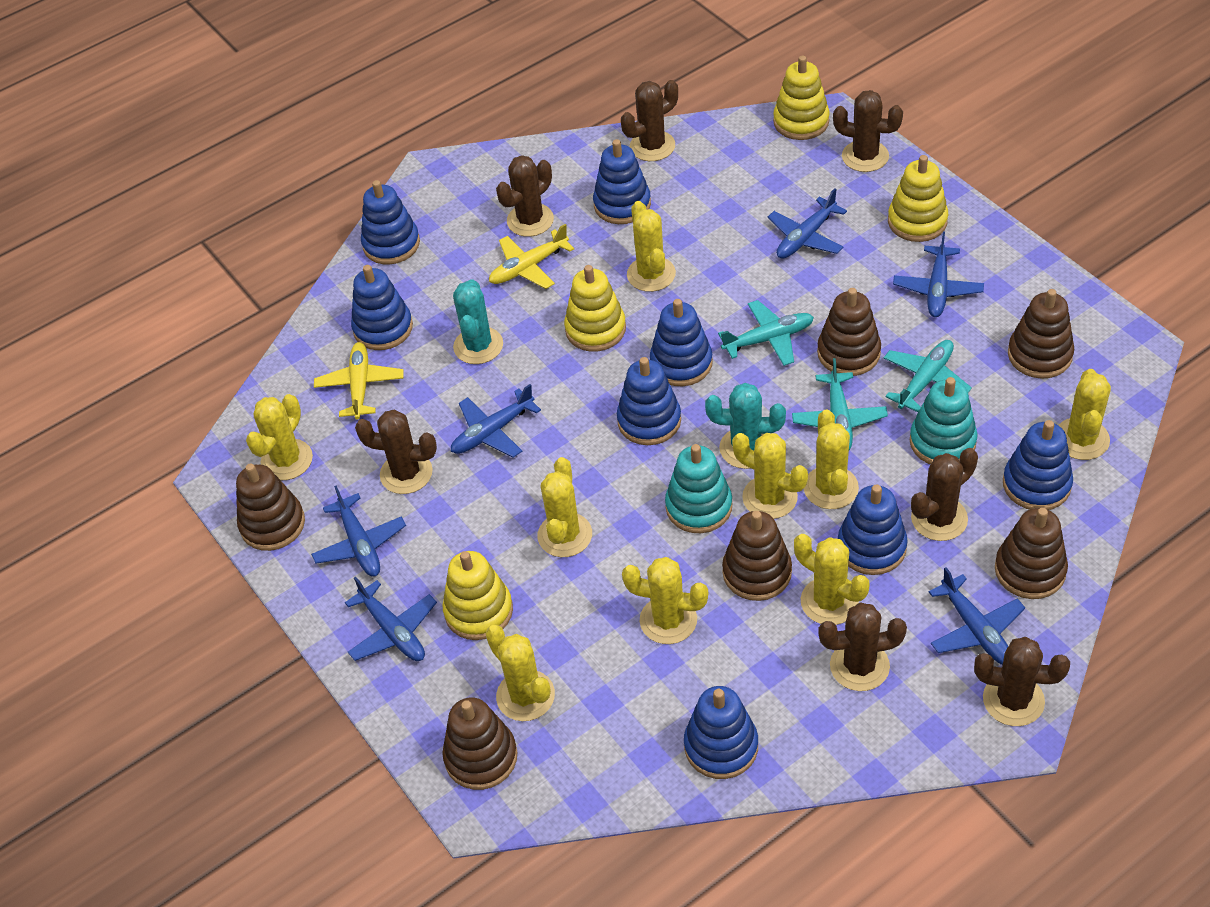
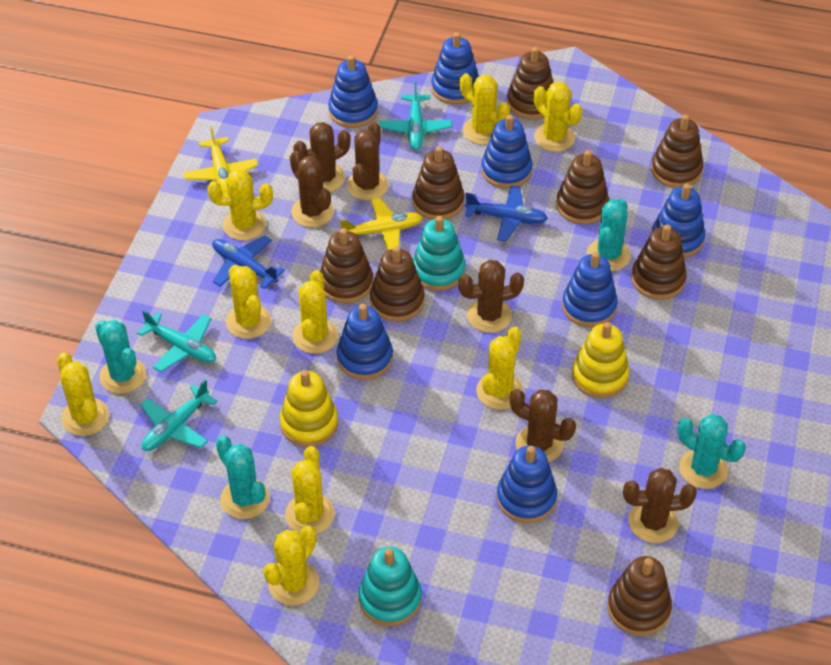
blue plane: [311,486,406,577] [345,577,437,661] [451,384,541,458] [768,188,847,259] [893,232,984,317] [929,567,1025,665] = 6 -> [212,236,285,289] [465,185,548,242] = 2
blue stacking toy: [351,265,413,350] [361,180,420,264] [593,139,651,224] [617,357,681,445] [650,299,713,386] [684,686,758,779] [838,484,908,575] [1003,420,1073,510] = 8 -> [328,55,378,128] [337,304,393,380] [431,32,479,105] [481,115,532,189] [497,446,557,523] [562,252,618,327] [651,183,705,258] = 7
brown cactus: [355,410,437,494] [496,155,554,237] [621,80,678,161] [818,603,907,691] [833,90,903,172] [911,448,978,541] [974,637,1070,726] = 7 -> [290,151,334,227] [293,122,351,192] [347,122,389,200] [458,260,524,333] [510,389,576,462] [623,468,697,543] = 6
brown stacking toy: [236,463,305,551] [442,698,517,790] [722,511,792,601] [817,288,881,376] [995,508,1068,599] [1008,289,1074,379] = 6 -> [320,228,373,304] [370,246,425,322] [412,146,464,220] [507,47,553,120] [556,150,609,224] [608,556,672,636] [631,224,687,300] [651,114,703,188] = 8
turquoise cactus: [453,279,503,364] [705,383,786,469] = 2 -> [95,320,146,394] [216,436,270,519] [587,199,631,271] [677,414,746,489] = 4
yellow stacking toy: [442,551,513,640] [564,265,626,352] [773,56,830,140] [888,155,948,242] = 4 -> [280,370,338,447] [572,322,630,398] = 2

